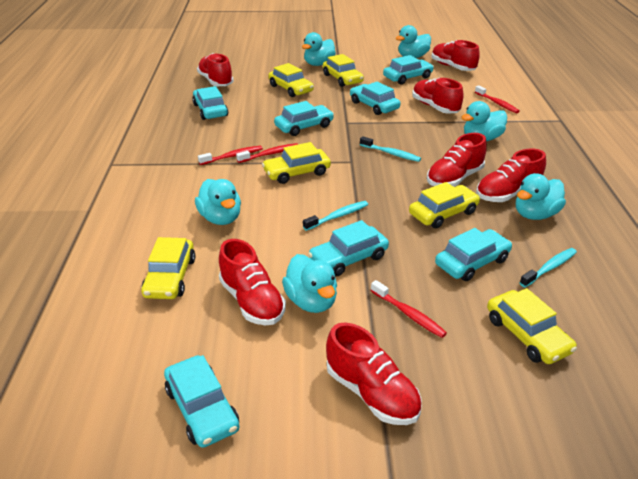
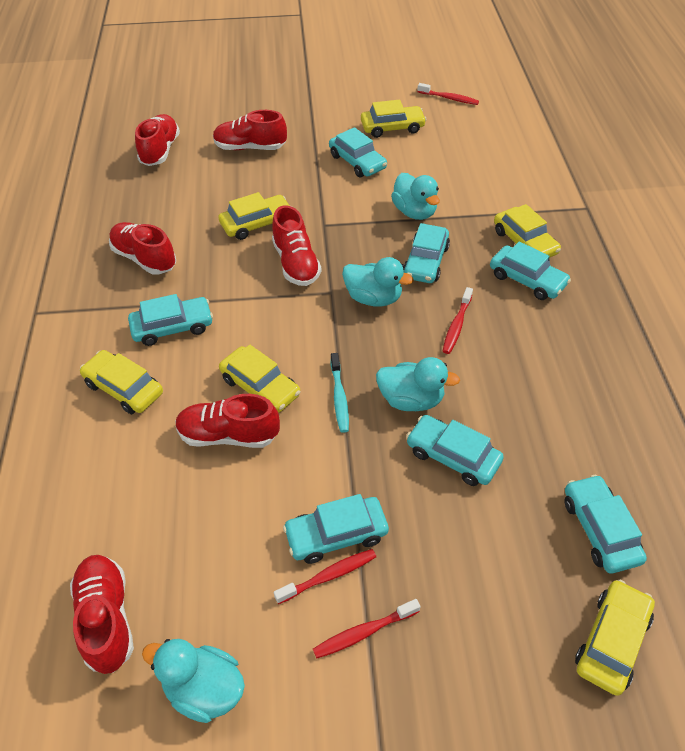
red shoe: [197,53,234,86] [219,239,286,325] [326,323,422,425] [412,78,464,114] [427,133,487,187] [432,40,480,71] [476,149,546,202] = 7 -> [70,555,134,674] [109,222,176,275] [135,114,180,166] [175,394,280,448] [213,110,287,150] [272,205,321,286] = 6
turquoise duck: [195,179,241,225] [282,254,337,313] [302,32,336,66] [395,25,431,58] [461,101,507,141] [516,173,566,220] = 6 -> [142,639,245,723] [342,257,414,307] [376,357,460,411] [391,173,440,220] = 4
turquoise toothbrush: [303,201,368,231] [360,136,421,162] [520,248,577,287] = 3 -> [331,353,349,433] = 1

